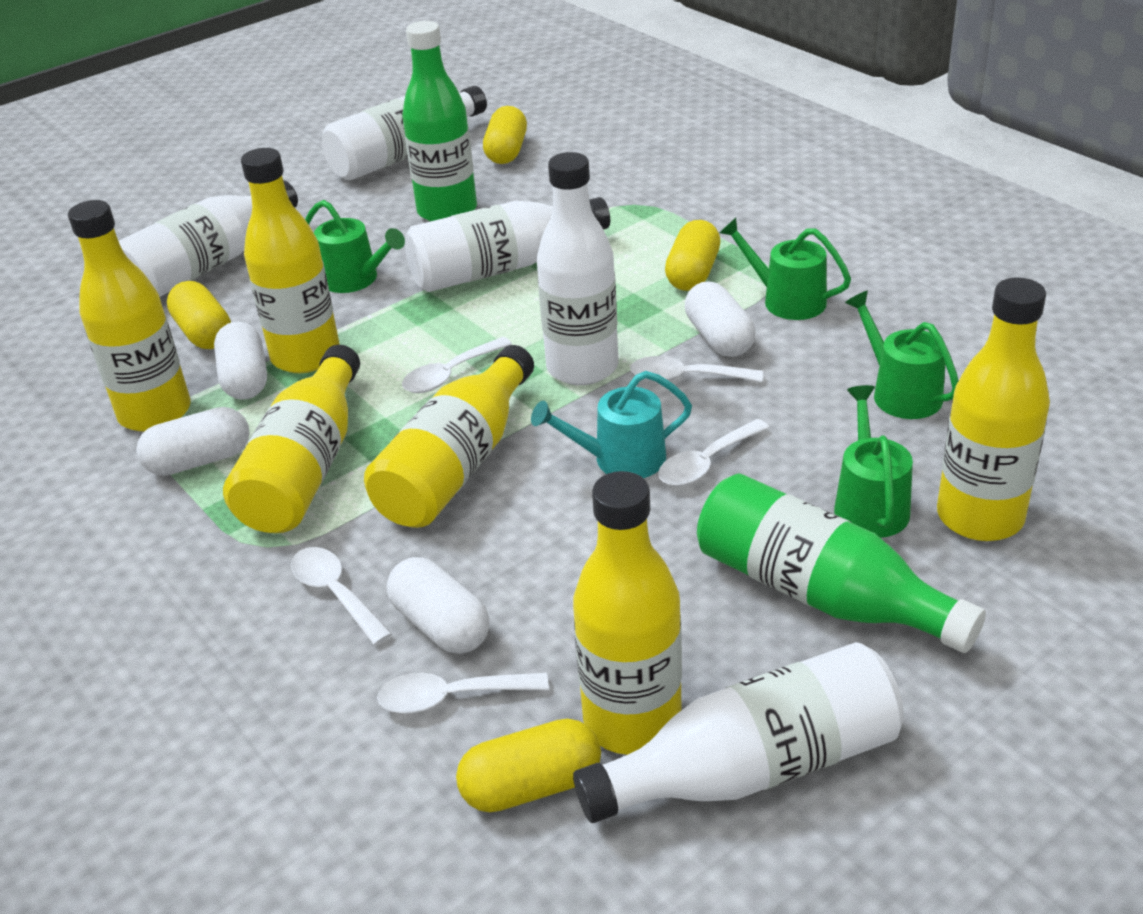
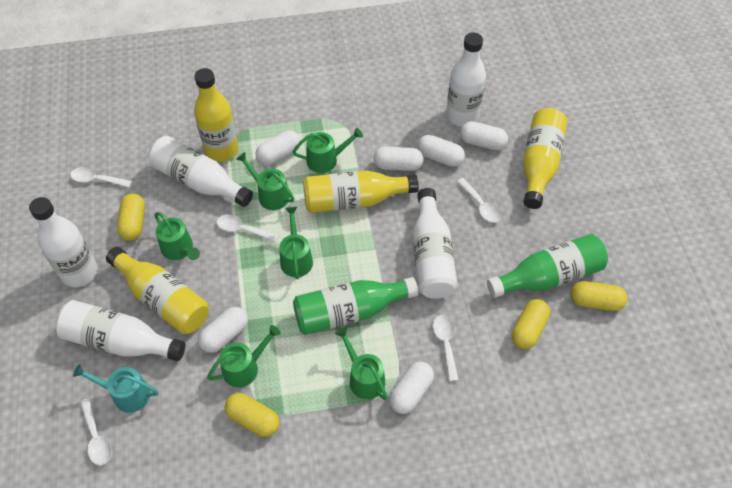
green watering can: [305,200,405,293] [719,218,851,320] [834,385,913,538] [845,291,958,419] = 4 -> [155,212,200,260] [207,325,281,388] [236,152,294,210] [280,207,313,279] [293,128,363,173] [335,327,388,400] = 6
white capsule: [136,407,250,476] [214,322,267,400] [387,557,490,654] [685,282,755,357] = 4 -> [198,307,248,353] [256,130,301,165] [374,146,424,171] [389,362,434,414] [417,135,465,167] [460,121,508,150] = 6
yellow bottle: [68,200,190,432] [223,345,360,533] [241,148,340,373] [364,345,534,528] [573,471,682,755] [937,277,1050,541] = 6 -> [106,247,209,334] [194,68,239,162] [303,170,419,213] [523,108,567,209] = 4

